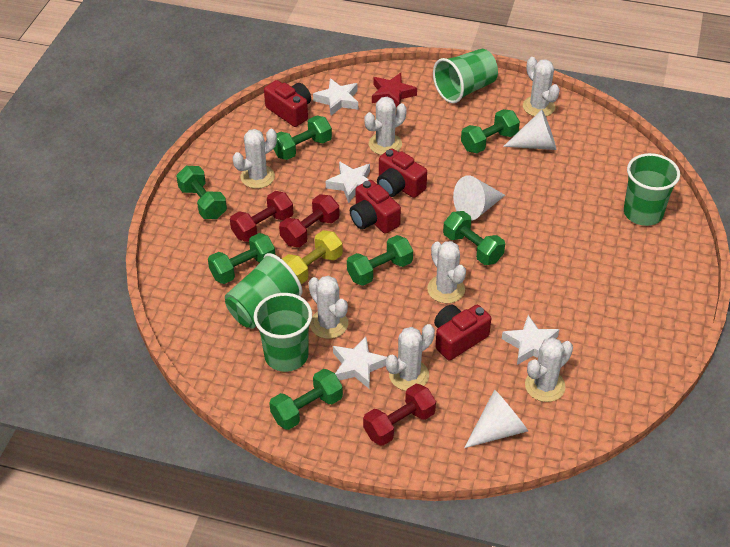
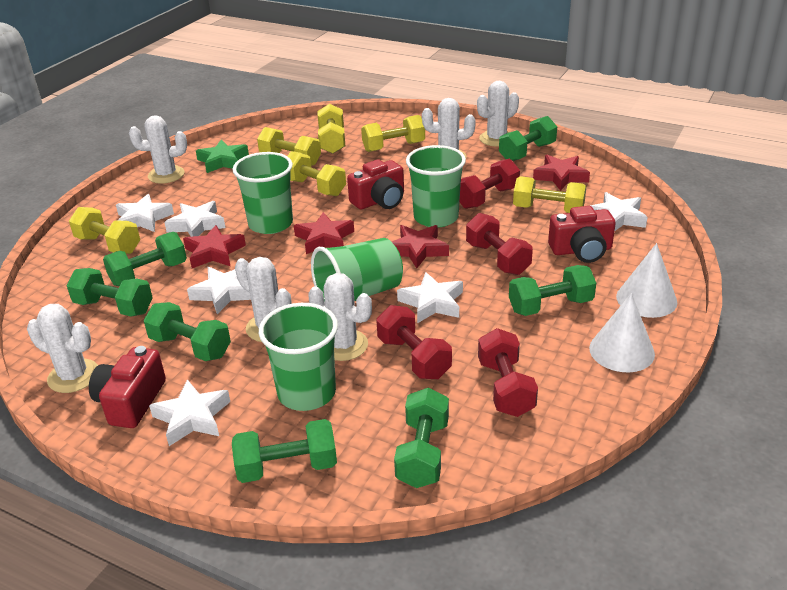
green star: none = 0 -> [196,139,249,173] = 1
red camera: [264,80,311,127] [350,180,401,234] [377,148,427,198] [434,305,491,360] = 4 -> [89,346,166,428] [347,159,404,209] [548,206,616,263] = 3
red dumbbell: [230,191,293,242] [279,194,340,247] [363,384,436,446] = 3 -> [376,305,452,379] [460,159,520,209] [466,213,533,275] [478,328,538,417] = 4
red star: [372,73,417,107] = 1 -> [183,225,246,268] [294,212,354,254] [392,225,449,268] [533,155,590,191] = 4
white cactus: [233,129,277,189] [308,276,348,339] [365,97,407,155] [386,324,435,391] [427,241,466,303] [523,57,560,116] [525,337,573,402] = 7 -> [27,304,98,393] [129,115,187,184] [235,257,292,342] [308,273,372,361] [422,98,476,158] [477,81,519,147] = 6
white cone: [453,175,505,221] [464,389,528,448] [503,110,556,150] = 3 -> [589,293,655,372] [616,243,677,318] = 2
white star: [313,78,358,116] [326,161,370,203] [333,336,387,389] [502,315,559,365] = 4 -> [116,194,174,232] [149,379,230,446] [164,201,226,237] [187,267,251,314] [397,272,463,323] [590,192,648,231] = 6
yellow dumbbell: [282,230,343,284] = 1 -> [69,207,140,254] [257,127,321,166] [287,151,346,196] [317,104,345,154] [361,115,425,152] [513,176,586,213] = 6

